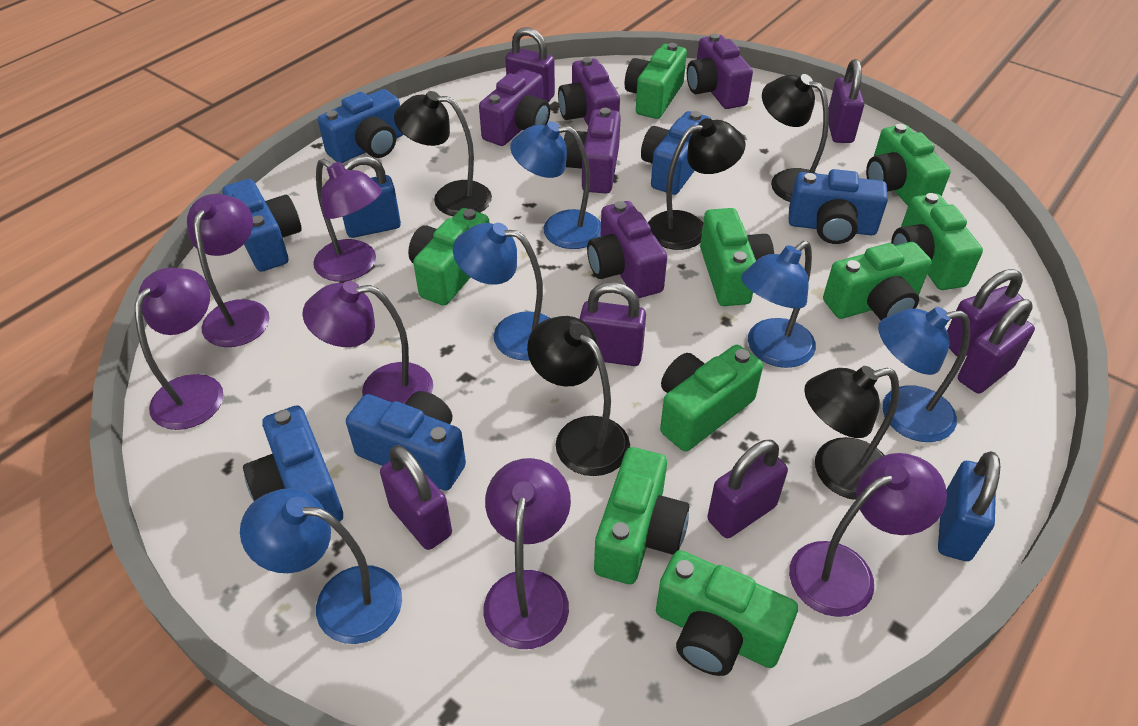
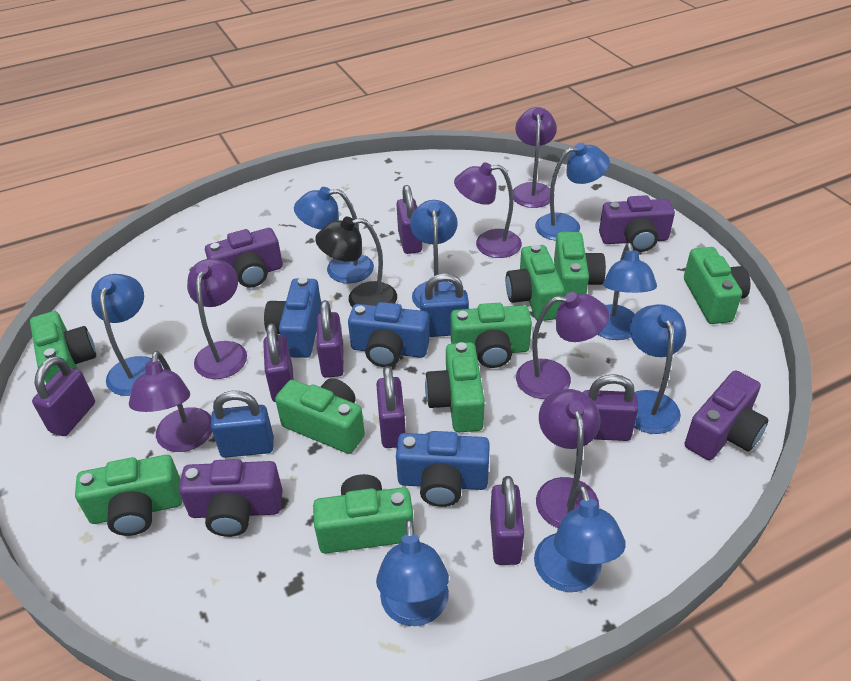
black lamp: [394,91,492,216] [527,316,630,476] [648,118,745,250] [762,74,829,202] [804,366,899,500] = 5 -> [315,217,397,308] = 1
blue camera: [223,179,302,272] [243,406,343,522] [318,89,403,163] [346,391,466,491] [641,111,711,195] [789,169,888,244] = 6 -> [264,277,321,358] [348,302,430,367] [396,431,490,507] = 3
blue lamp: [240,488,402,644] [453,223,550,361] [510,121,601,249] [741,241,816,368] [878,307,970,442] = 5 -> [91,274,152,396] [294,187,374,283] [376,519,449,626] [410,200,458,309] [534,485,626,592] [535,143,610,241] [598,243,657,340] [630,304,686,434] = 8
purple camera: [479,69,550,146] [558,57,620,126] [564,108,621,193] [587,201,667,298] [687,33,753,109] = 5 -> [179,459,283,537] [205,228,283,287] [599,195,675,252] [685,370,768,460] = 4

